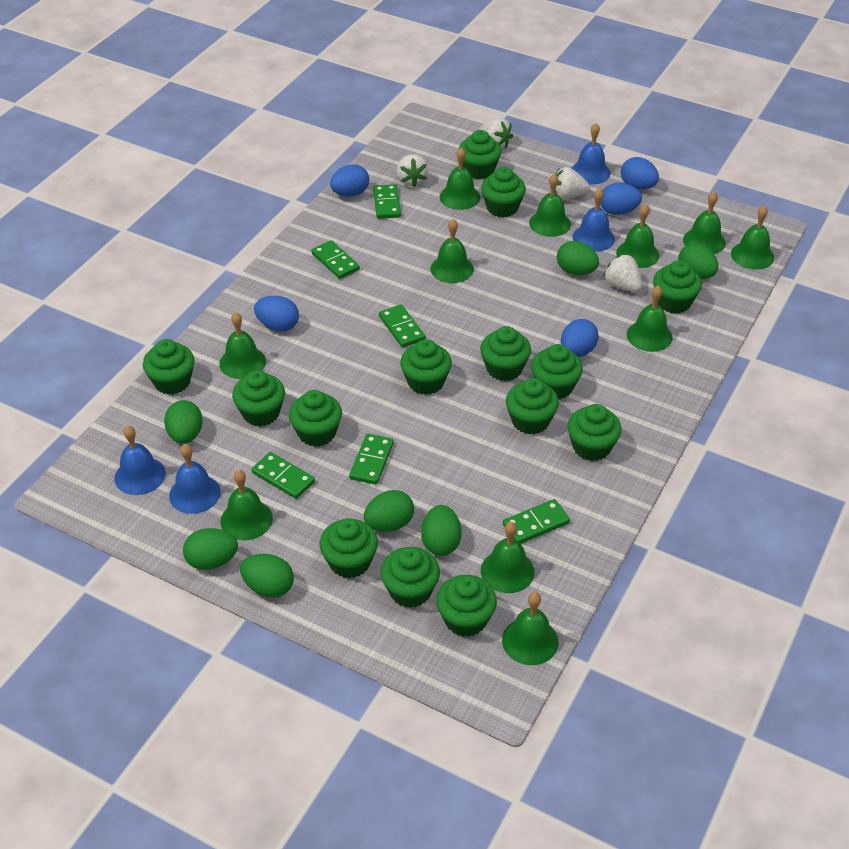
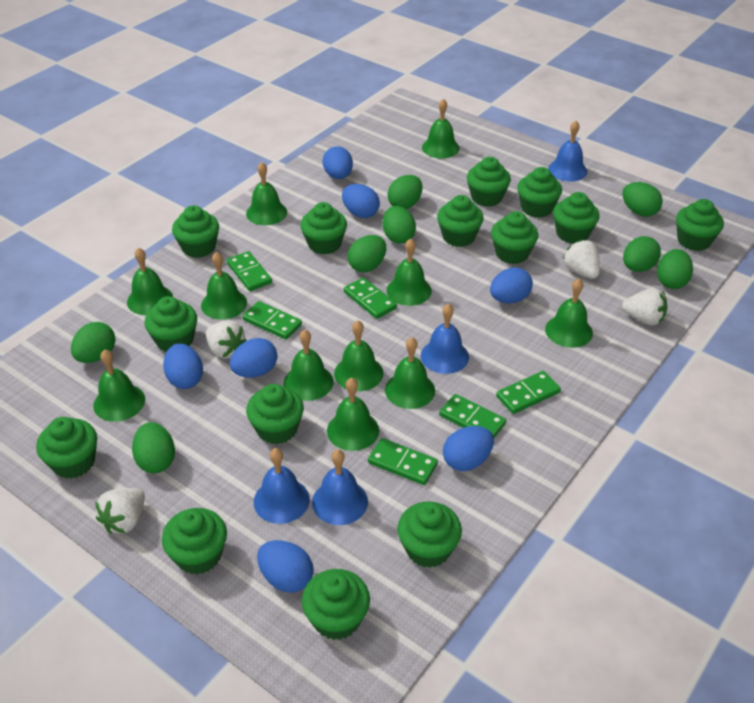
blue egg: [254,296,299,331] [330,164,369,197] [561,319,599,357] [600,183,642,215] [621,157,659,190] = 5 -> [163,343,203,389] [230,338,278,378] [257,540,314,593] [323,146,353,179] [342,184,380,218] [443,426,494,471] [490,267,533,303] = 7
green egg: [164,400,203,444] [183,528,238,570] [240,554,294,598] [364,490,414,532] [421,505,462,556] [557,241,599,275] [678,243,718,279] = 7 -> [71,322,115,363] [132,422,175,473] [348,235,386,273] [383,206,416,244] [387,175,422,209] [622,182,663,217] [623,236,661,272] [657,249,693,289] = 8

